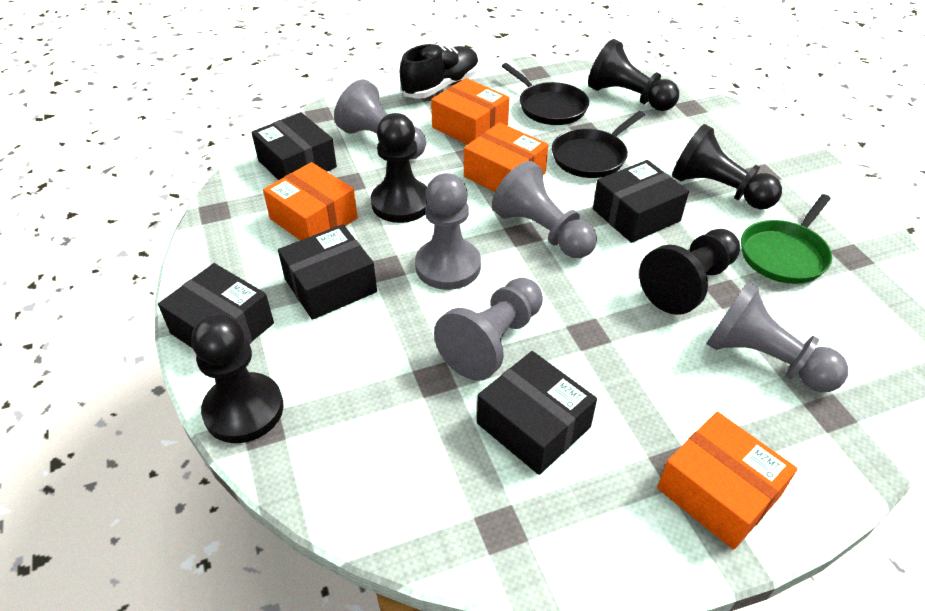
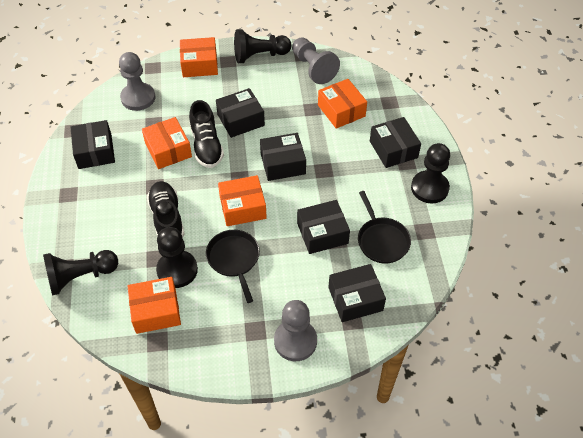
black box: [158,263,274,348] [252,112,337,180] [278,224,377,320] [477,351,597,475] [593,160,689,243] = 5 -> [71,120,115,169] [216,88,265,138] [260,133,306,181] [297,200,350,254] [328,264,386,322] [370,117,421,168] = 6
black pawn: [191,314,283,443] [371,113,427,223] [588,39,679,111] [639,229,740,315] [672,124,782,210] = 5 -> [43,250,118,296] [156,227,198,288] [234,29,292,63] [411,143,450,203] = 4
black shoe: [400,44,479,99] = 1 -> [147,181,185,238] [189,100,224,168] = 2
green pan: [741,194,832,284] = 1 -> none = 0
grey pawn: [334,80,426,159] [415,173,481,290] [434,278,543,381] [492,161,597,258] [706,281,848,392] = 5 -> [119,52,155,111] [274,300,317,361] [292,37,340,84] = 3
orange box: [263,162,358,240] [431,78,510,145] [464,122,548,192] [657,412,798,550] = 4 -> [128,277,181,334] [142,117,192,169] [180,37,218,77] [218,175,267,226] [318,79,367,129] = 5

